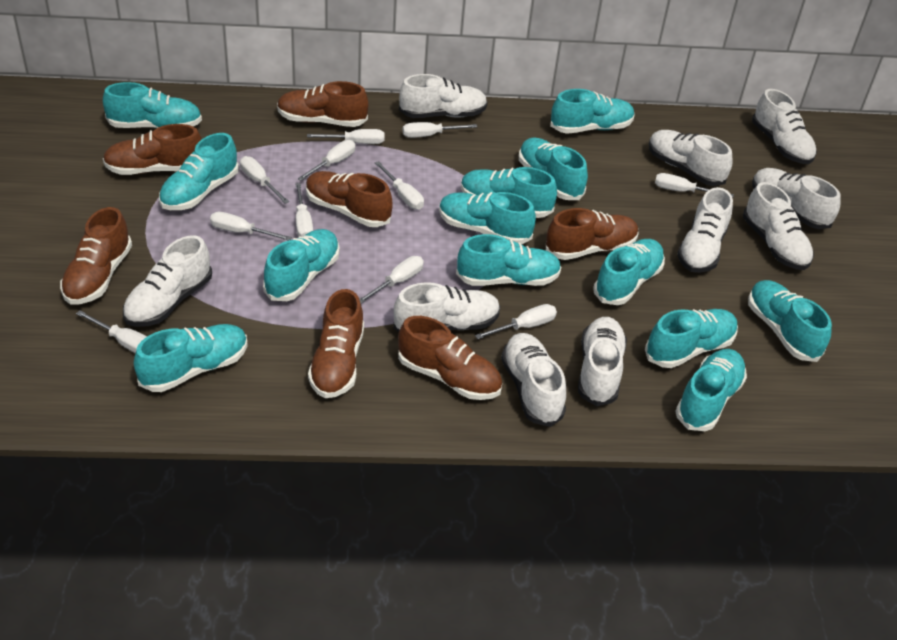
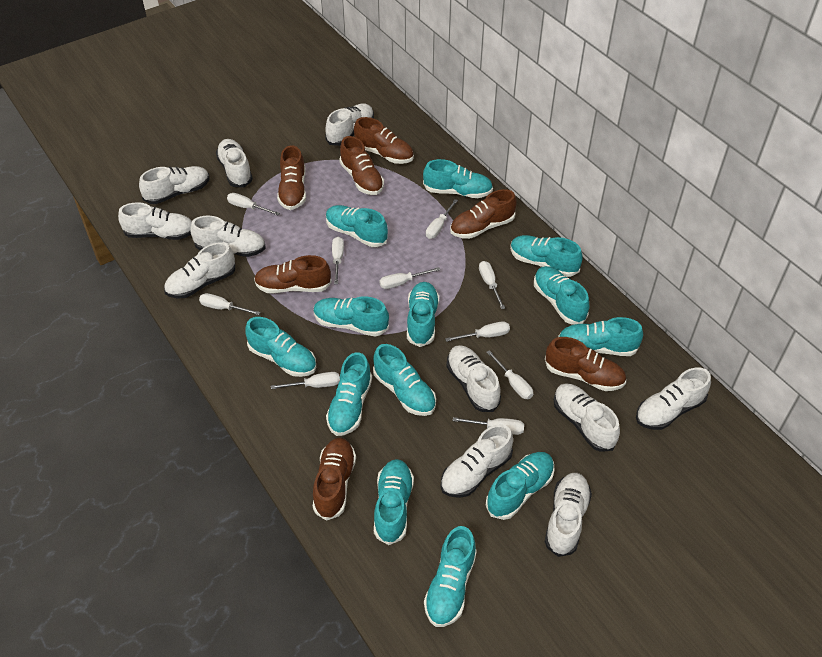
white screwdriver: [76,310,147,353] [210,212,292,241] [240,156,289,204] [295,183,313,237] [298,140,356,181] [307,129,385,144] [359,256,424,304] [375,161,424,210] [403,122,477,138] [475,304,557,339] [655,173,734,198] = 11 -> [199,293,261,315] [227,193,280,215] [271,372,340,389] [332,237,344,284] [379,267,440,289] [426,199,458,239] [445,321,510,342] [453,417,524,435] [479,261,505,309] [486,350,533,399] = 10
white shoe: [123,236,212,327] [393,282,500,332] [399,74,488,118] [501,333,566,427] [578,317,627,406] [649,130,733,186] [677,187,733,273] [743,182,814,270] [752,89,817,164] [752,168,841,229] = 10 -> [118,202,192,240] [139,166,210,204] [164,242,235,298] [190,216,266,257] [216,139,253,188] [325,103,374,146] [440,424,513,498] [446,345,501,412] [545,473,592,557] [554,383,620,452] [636,367,711,430] = 11

